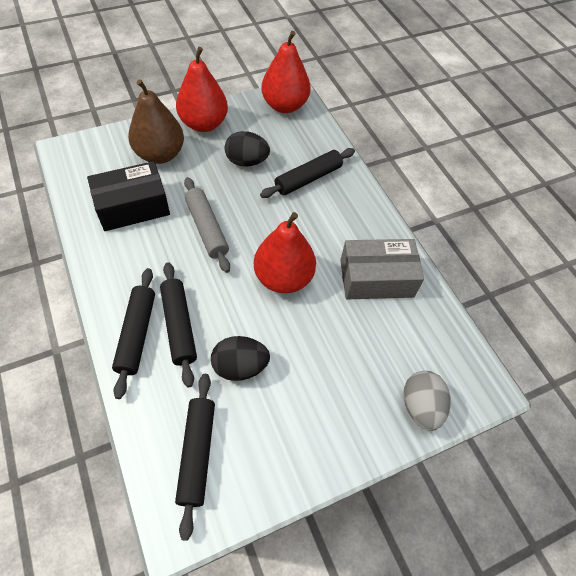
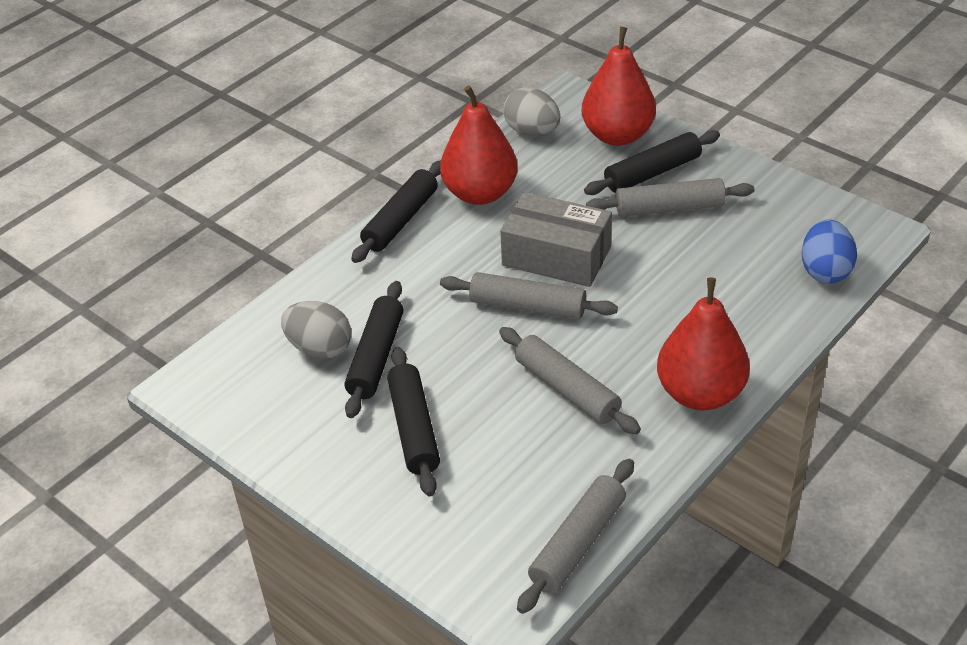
black box: [87,161,170,231] = 1 -> none = 0
black egg: [211,336,270,381] [225,131,270,167] = 2 -> none = 0
blue egg: none = 0 -> [802,219,857,284] = 1
brown pear: [128,79,184,164] = 1 -> none = 0
grey egg: [403,371,450,431] = 1 -> [281,301,351,359] [503,87,560,136] = 2
grey rolling pin: [184,177,230,273] = 1 -> [440,272,618,319] [499,327,641,434] [517,459,634,614] [586,178,754,217] = 4

